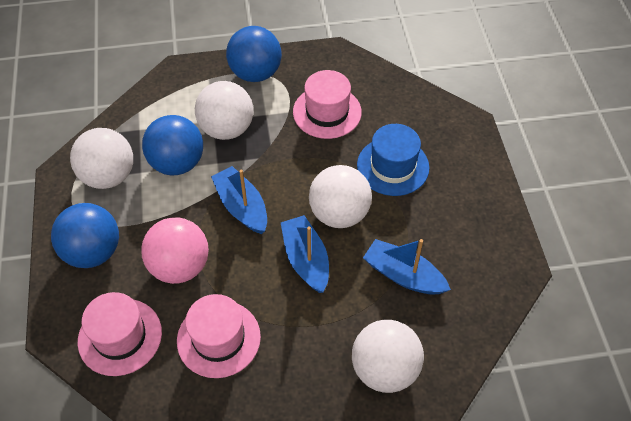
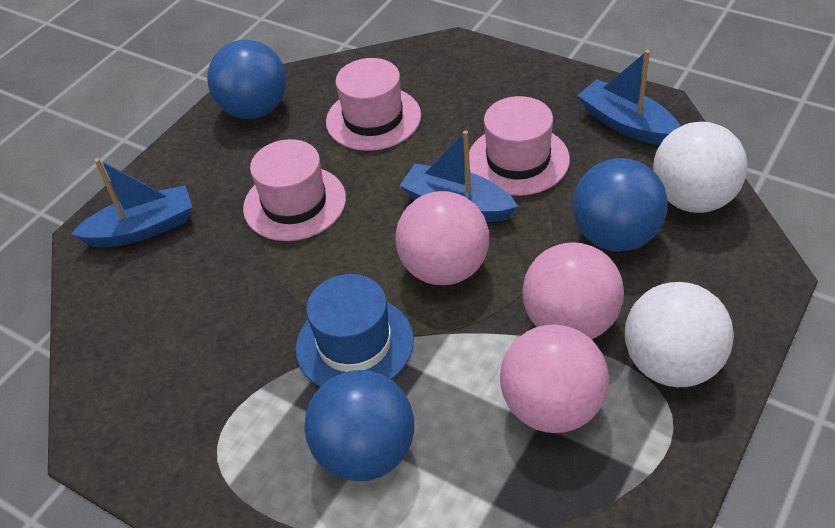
pink ball: [141,217,209,284] = 1 -> [395,191,489,285] [500,325,609,433] [522,242,624,340] = 3
white ball: [70,128,133,189] [195,81,253,140] [309,165,372,228] [352,320,424,393] = 4 -> [625,282,734,387] [653,122,747,213] = 2

